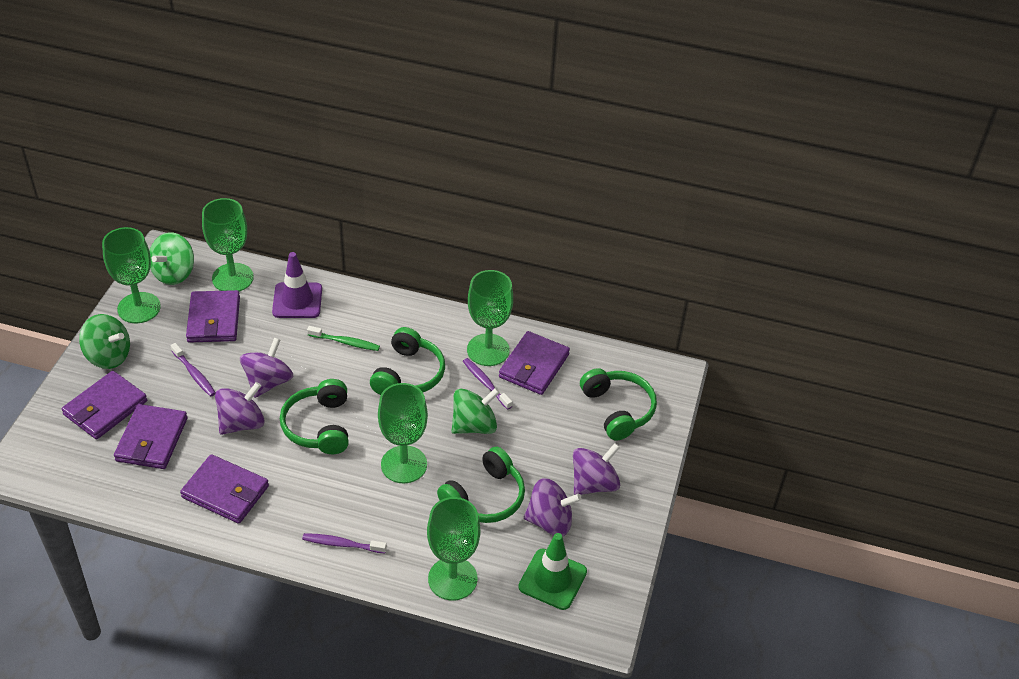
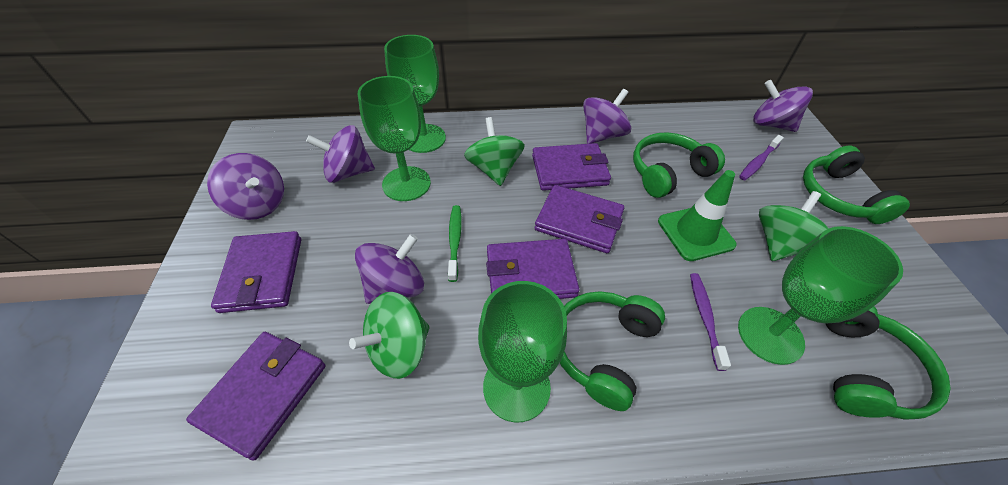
green goblet: [102,227,161,323] [202,198,254,292] [378,383,428,483] [427,497,480,601] [467,270,513,366] = 5 -> [358,76,431,201] [384,35,446,153] [478,281,567,422] [738,226,903,365] = 4
purple spinning top: [215,382,265,435] [240,338,294,398] [524,478,582,537] [573,443,620,495] = 4 -> [207,153,284,220] [306,125,375,183] [355,234,424,304] [583,89,631,144] [753,80,813,132] = 5
purple toothbrush: [170,343,216,397] [302,533,387,553] [463,358,512,410] = 3 -> [690,273,731,371] [739,135,784,180] = 2
purple traffic cone: [272,252,322,318] = 1 -> none = 0

